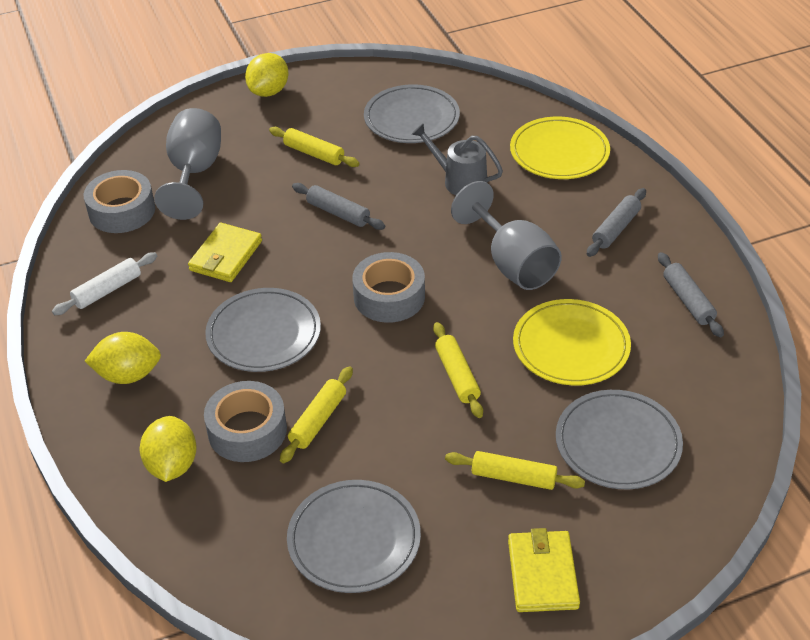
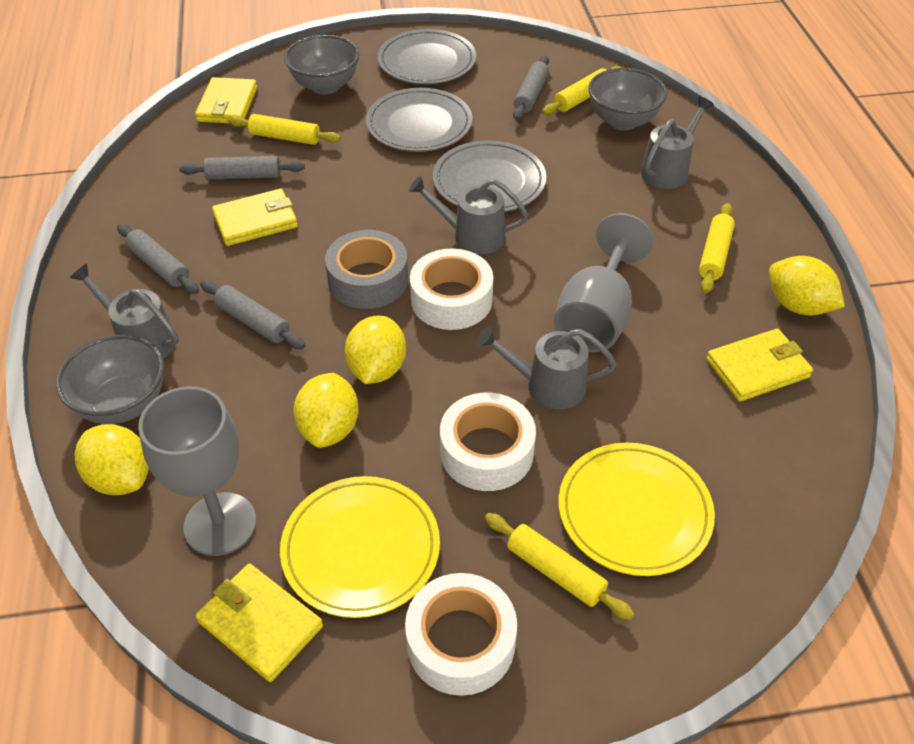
grey bowl: none = 0 -> [56,335,164,424] [284,35,360,94] [588,68,667,130] = 3
grey plate: [205,288,321,372] [287,480,421,593] [364,84,460,143] [556,390,683,489] = 4 -> [366,88,472,152] [378,29,476,84] [433,140,546,212] = 3
grey rolling pin: [292,183,385,230] [587,188,646,257] [658,252,724,337] = 3 -> [117,224,199,294] [179,156,305,179] [200,280,305,349] [513,55,549,120] = 4
grey tape: [84,170,155,233] [204,381,287,462] [352,252,425,323] = 3 -> [325,230,408,309] = 1
grey watering can: [411,123,503,195] = 1 -> [70,264,179,359] [409,176,528,254] [477,326,616,409] [641,96,714,189] = 4
white rolling pin: [52,252,157,315] = 1 -> none = 0
white tape: none = 0 -> [405,573,517,696] [410,248,493,330] [440,393,536,491] = 3
yellow lemon: [85,332,161,384] [140,416,197,482] [245,53,289,97] = 3 -> [75,424,149,495] [293,373,359,448] [345,316,406,384] [769,256,845,316] = 4
yellow wallet: [188,223,262,282] [508,528,580,612] = 2 -> [195,77,257,123] [196,563,323,682] [212,189,298,246] [706,329,813,402] = 4

